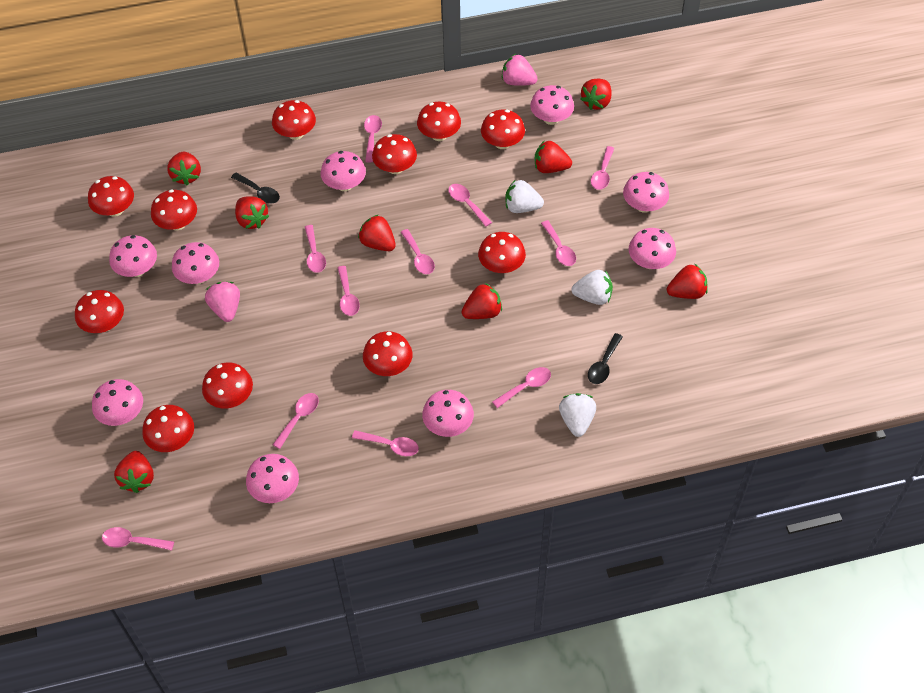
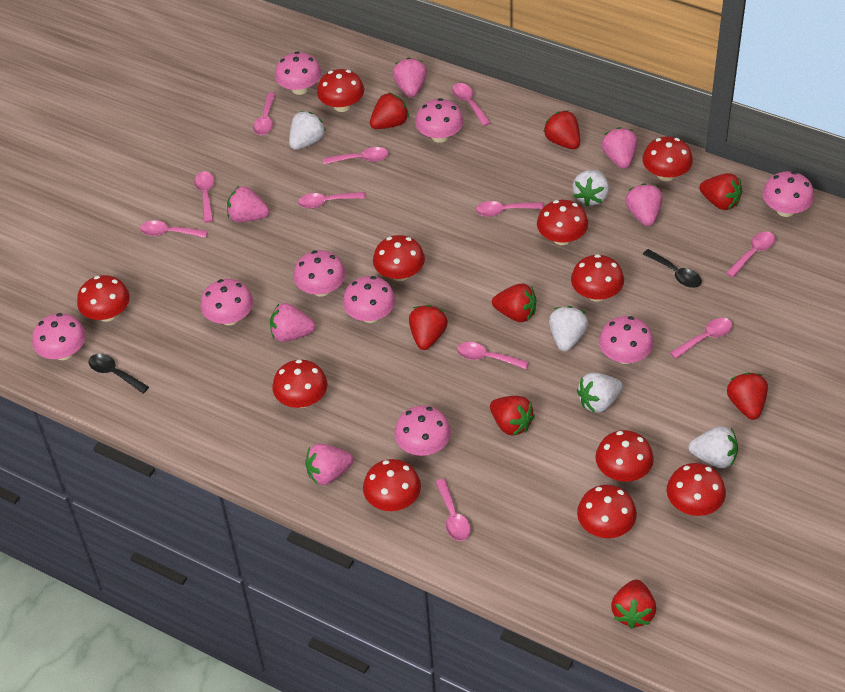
pink strawberry: [205,282,240,322] [502,54,538,86] = 2 -> [227,186,270,222] [270,303,316,342] [305,444,353,485] [393,57,427,97] [602,127,638,169] [626,183,663,226] = 6
white strawberry: [505,180,544,213] [559,393,596,437] [571,270,613,305] = 3 -> [289,111,326,150] [549,306,588,351] [573,170,609,206] [577,373,623,413] [689,426,738,468] = 5

